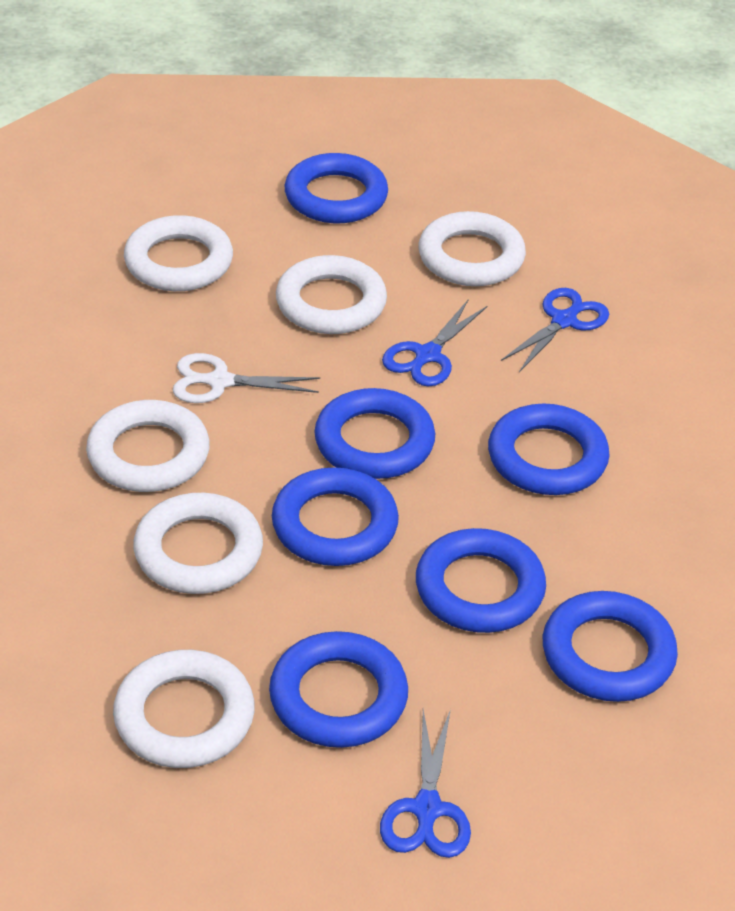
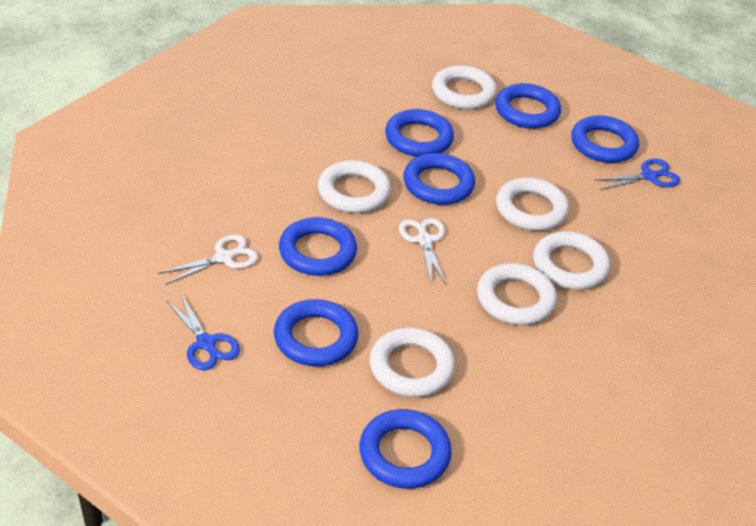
blue scissors: [380,709,471,858] [382,299,488,386] [501,288,609,372] = 3 -> [166,294,240,370] [594,159,680,190] = 2
white scissors: [172,353,320,403] = 1 -> [158,234,258,285] [399,218,446,284] = 2

